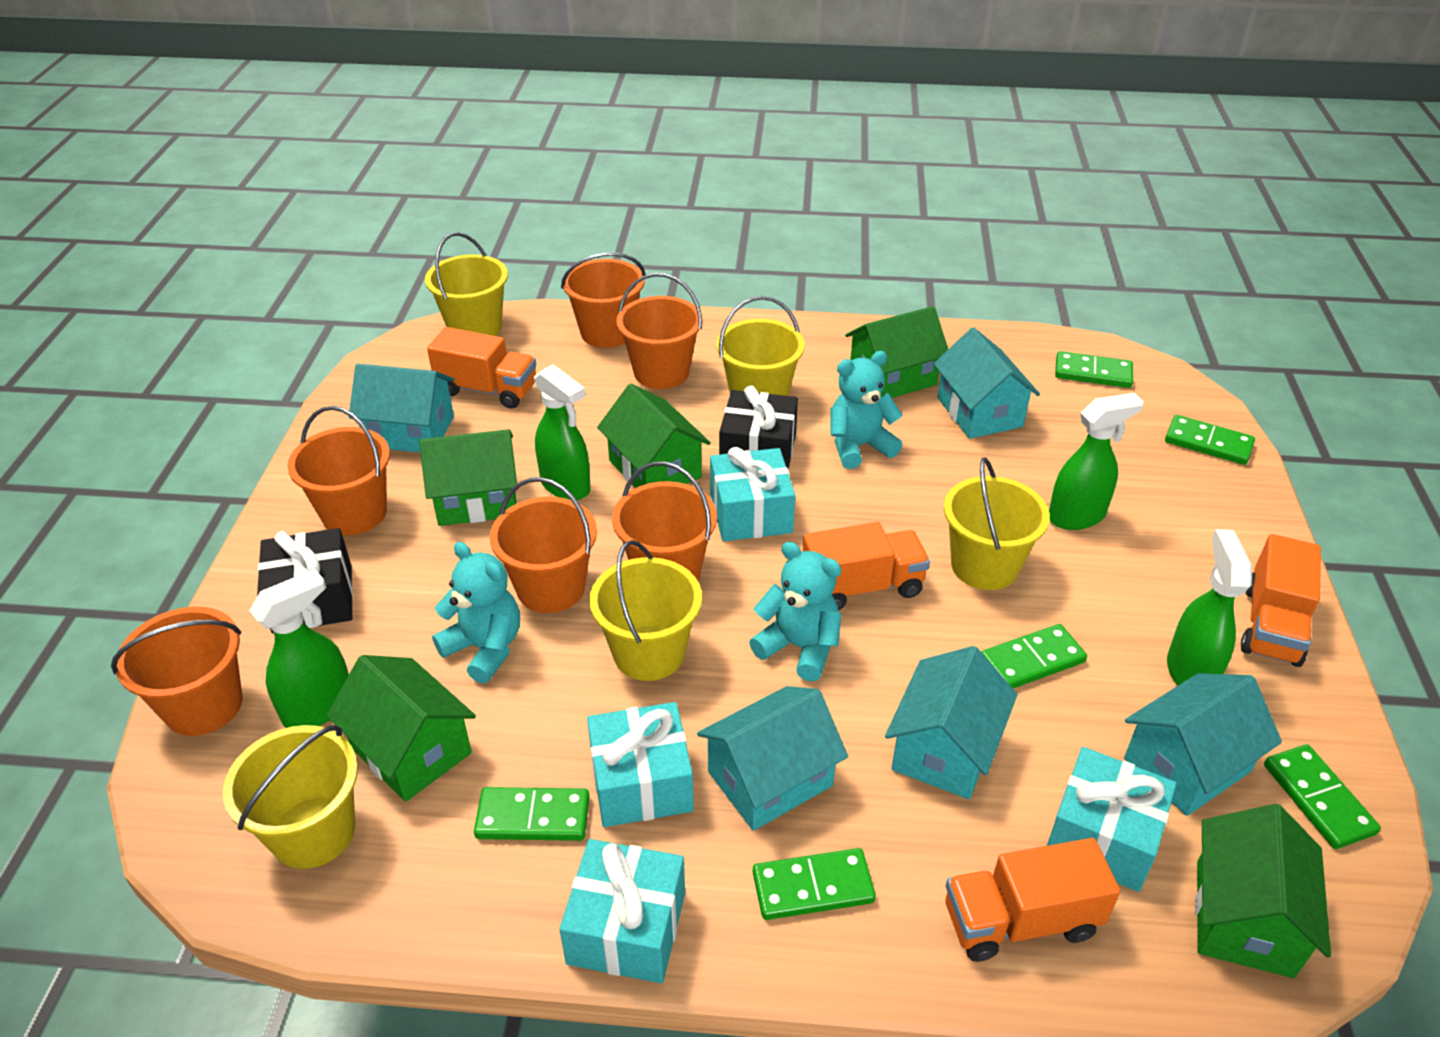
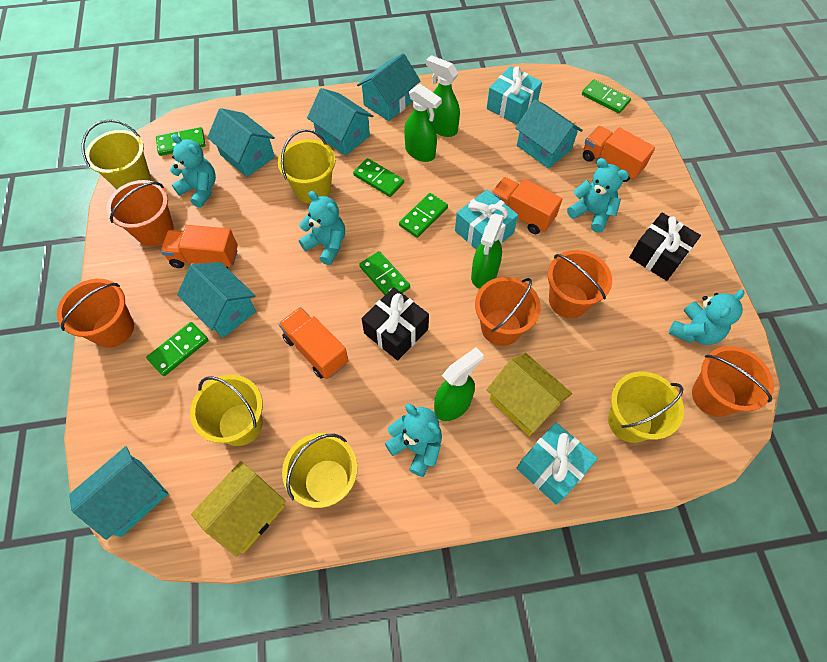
green house: [326,655,476,802] [419,429,517,526] [597,384,711,488] [845,306,948,398] [1195,804,1331,978] = 5 -> none = 0
orange bucket: [111,607,243,736] [287,406,390,535] [490,477,597,613] [561,252,645,348] [612,461,717,581] [616,273,703,389] = 6 -> [57,279,134,348] [106,180,174,246] [475,277,541,346] [548,250,612,318] [692,346,774,417] = 5
turquoise gift: [559,839,685,983] [587,702,694,827] [710,447,795,541] [1047,747,1176,892] = 4 -> [455,190,518,250] [487,66,542,125] [517,422,598,505] = 3
turquoise house: [349,364,454,453] [697,686,848,831] [885,646,1017,799] [934,327,1040,439] [1124,673,1282,816] = 5 -> [69,446,169,540] [177,262,256,338] [207,108,275,177] [307,88,373,156] [357,53,420,121] [516,99,583,169] = 6
turquoise teddy bear: [432,542,520,684] [749,542,841,682] [830,351,903,469] = 3 -> [170,134,216,208] [299,191,345,265] [385,404,442,477] [567,158,629,233] [669,290,745,345] = 5
yellow house: none = 0 -> [191,461,285,557] [487,353,572,436] = 2

